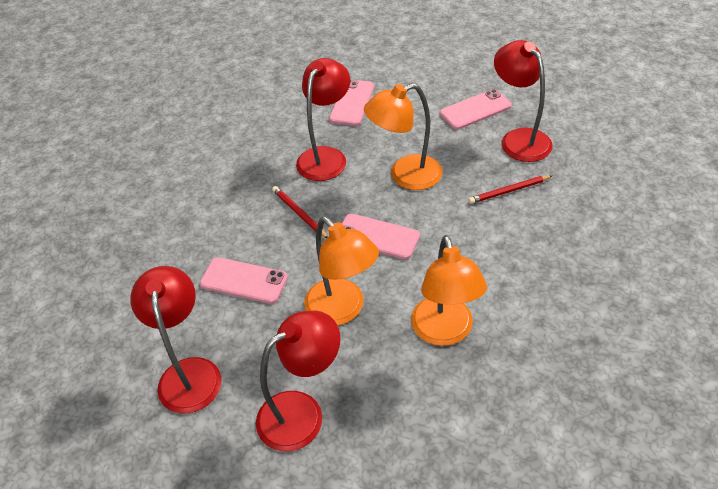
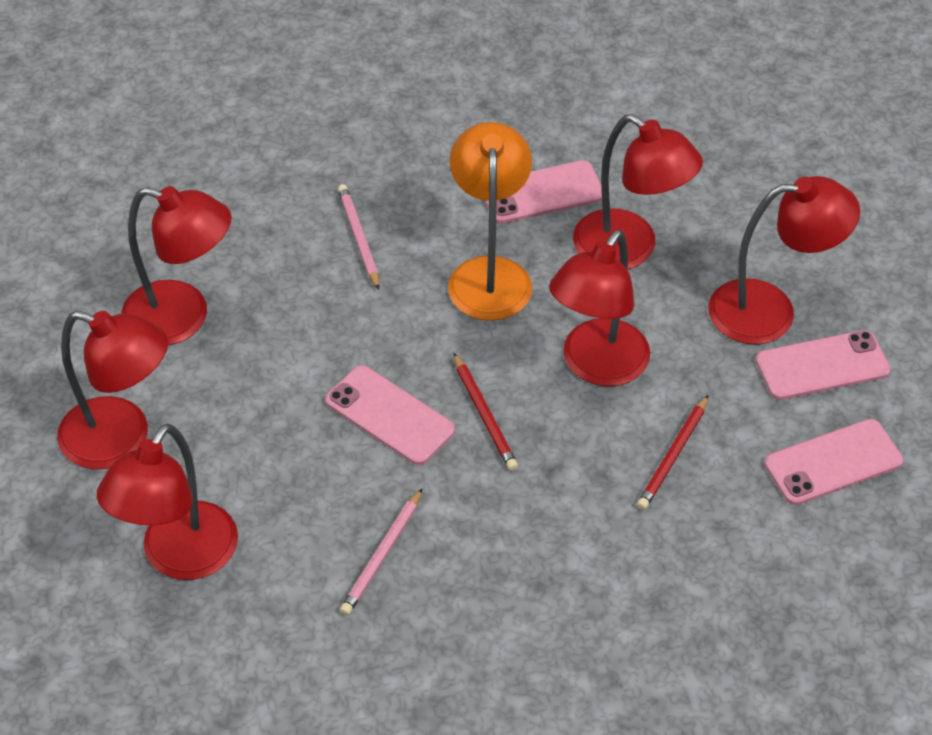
orange lamp: [305,217,379,325] [364,83,442,190] [411,235,487,346] = 3 -> [448,122,532,321] = 1
pink pencil: none = 0 -> [338,184,379,290] [340,488,423,615] = 2
red lamp: [130,266,221,414] [256,310,340,451] [296,58,350,181] [494,40,553,162] = 4 -> [57,311,168,470] [97,424,238,580] [121,186,232,345] [549,230,650,386] [573,114,703,269] [708,176,860,345] = 6

